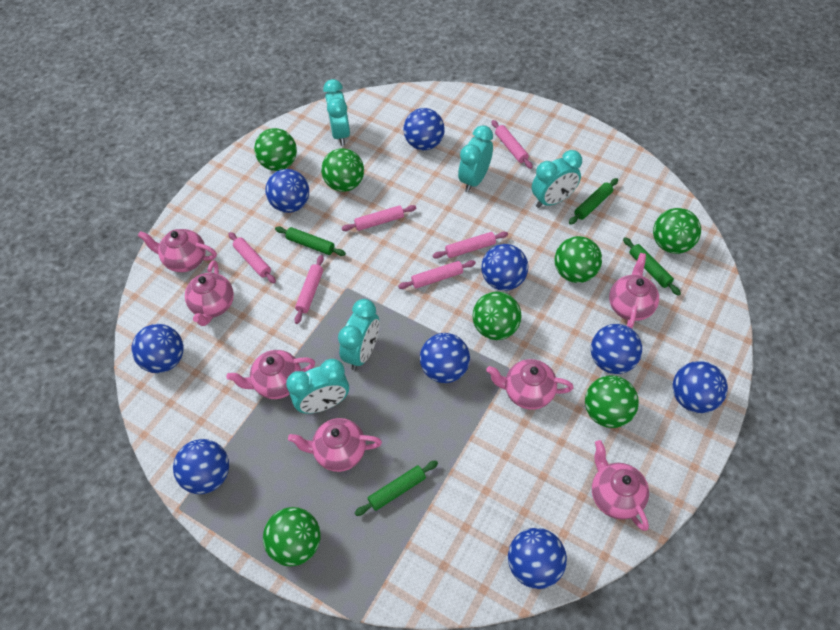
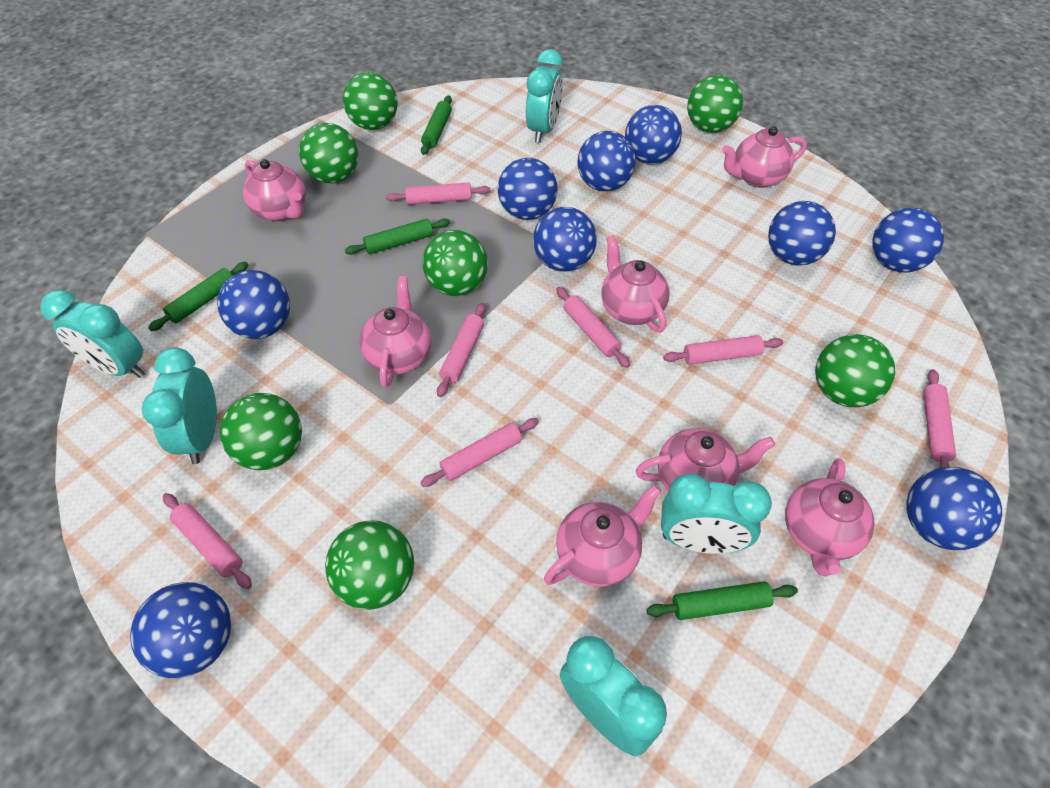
pink rolling pin: [229,232,276,283] [294,255,324,324] [342,205,416,231] [398,260,476,289] [433,232,508,258] [491,120,533,169] = 6 -> [163,493,252,589] [386,182,490,205] [420,418,539,487] [437,303,486,397] [556,287,630,368] [663,335,783,365] [923,369,956,468] = 7

